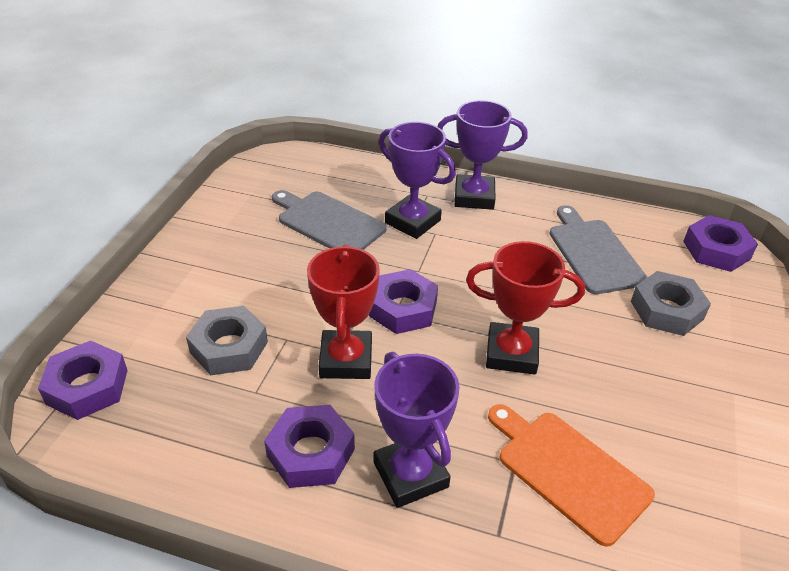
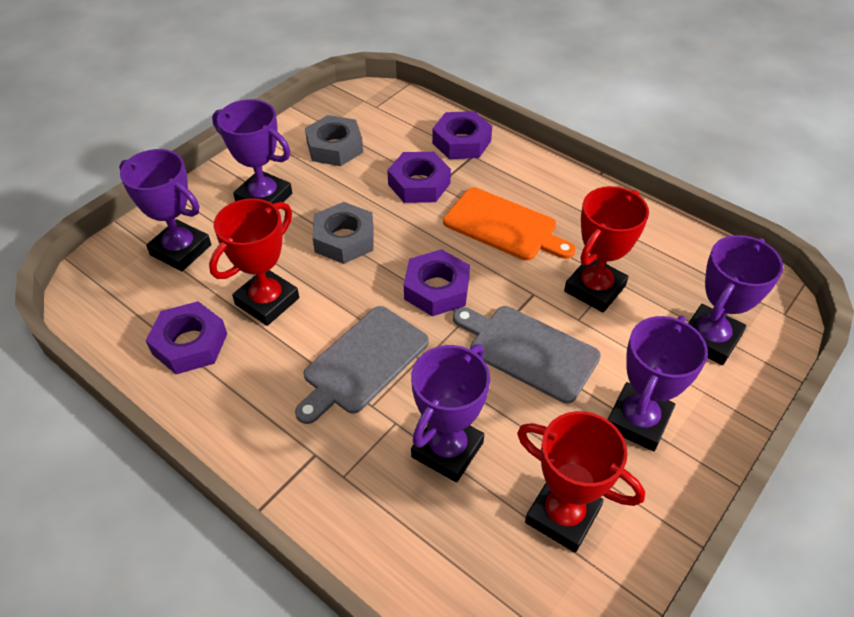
purple trophy: [374,352,460,508] [379,122,456,239] [438,100,528,210] = 3 -> [119,149,211,271] [212,99,292,204] [411,344,490,482] [607,315,708,451] [688,235,783,365] = 5
red trophy: [307,244,380,379] [466,241,585,375] = 2 -> [209,198,299,326] [517,411,645,553] [564,186,649,312] = 3

